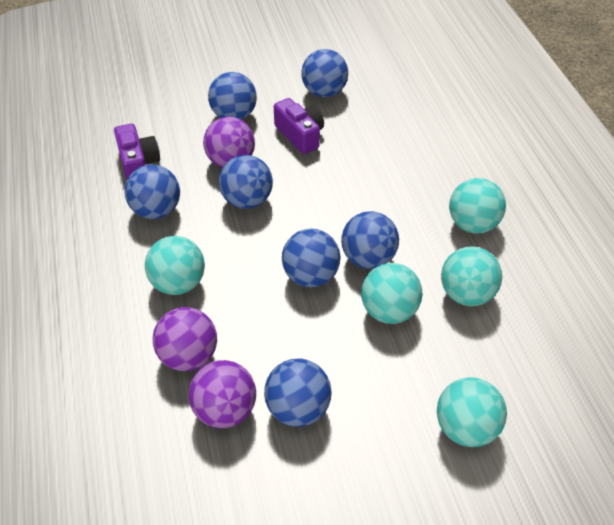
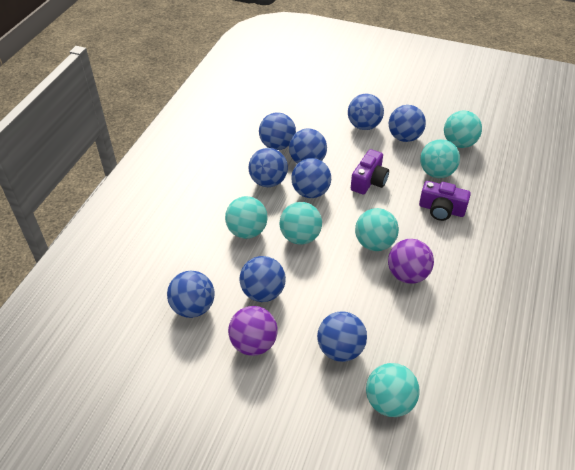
blue ball: [125,164,180,219] [208,72,257,120] [219,155,273,209] [264,359,332,427] [282,229,340,287] [301,49,348,97] [341,211,399,269] = 7 -> [167,271,215,318] [239,256,286,302] [248,148,288,187] [259,112,296,150] [289,129,327,164] [291,158,331,198] [317,312,367,362] [348,94,384,130] [389,105,426,142] = 9
purple ball: [152,307,217,371] [189,360,256,428] [203,117,255,168] = 3 -> [228,306,277,356] [388,239,434,284] = 2
turquoise ball: [145,236,205,295] [361,263,423,324] [437,377,507,447] [441,246,502,306] [449,178,506,234] = 5 -> [225,196,268,239] [280,202,322,245] [355,208,399,251] [366,363,420,417] [420,139,460,178] [444,110,482,148] = 6

